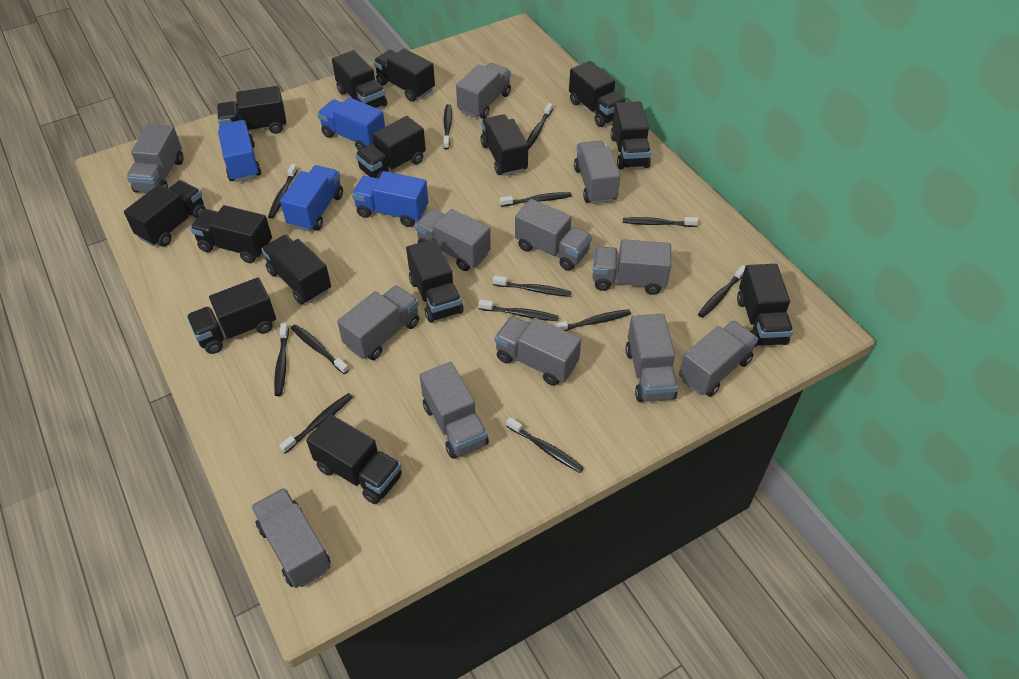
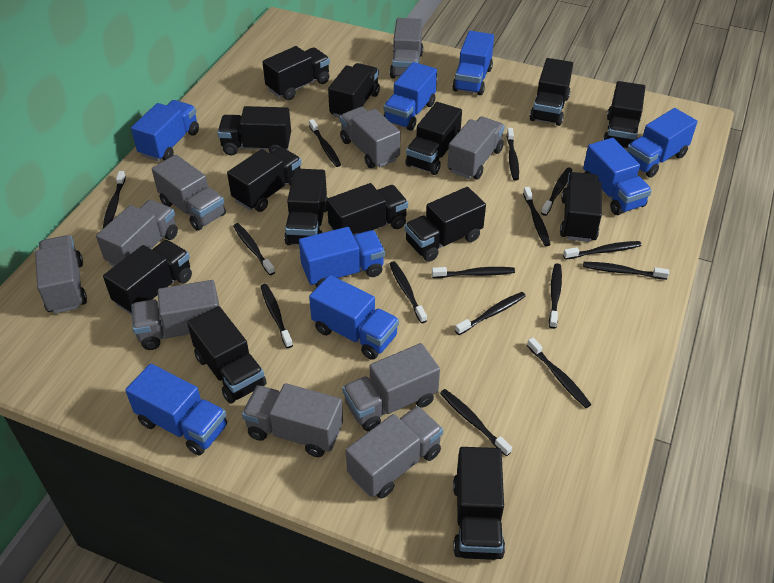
black toothbrush: [268,164,297,218] [274,323,289,396] [279,393,353,454] [291,324,349,374] [443,104,452,149] [478,299,559,321] [493,276,571,297] [500,192,572,207] [506,417,584,473] [527,103,553,149] [553,309,631,331] [623,217,698,227] [698,265,745,318] = 13 -> [103,171,126,228] [233,223,275,275] [261,284,293,348] [309,119,341,167] [390,261,427,323] [432,267,515,278] [440,389,512,456] [455,292,526,335] [507,128,519,181] [523,187,551,246] [527,337,592,408] [541,167,572,216] [549,264,562,329] [563,241,641,260] [583,262,669,280] = 15
blue truck: [218,120,261,182] [280,165,343,231] [318,97,385,150] [352,171,428,227] = 4 -> [125,364,227,455] [131,100,199,161] [299,227,385,288] [309,275,399,360] [384,62,437,131] [452,31,494,95] [583,138,652,215] [627,108,697,178] = 8
grey truck: [127,124,184,193] [251,488,331,588] [337,285,419,360] [415,209,491,271] [420,362,489,459] [456,63,511,119] [494,316,581,386] [515,199,592,271] [574,141,620,204] [592,239,671,295] [626,314,678,402] [679,321,758,397] = 12 -> [35,235,87,314] [96,200,178,266] [131,280,219,350] [152,155,226,231] [242,383,343,457] [340,107,400,168] [342,343,440,431] [346,406,443,499] [390,18,423,78] [447,116,505,180] = 10

